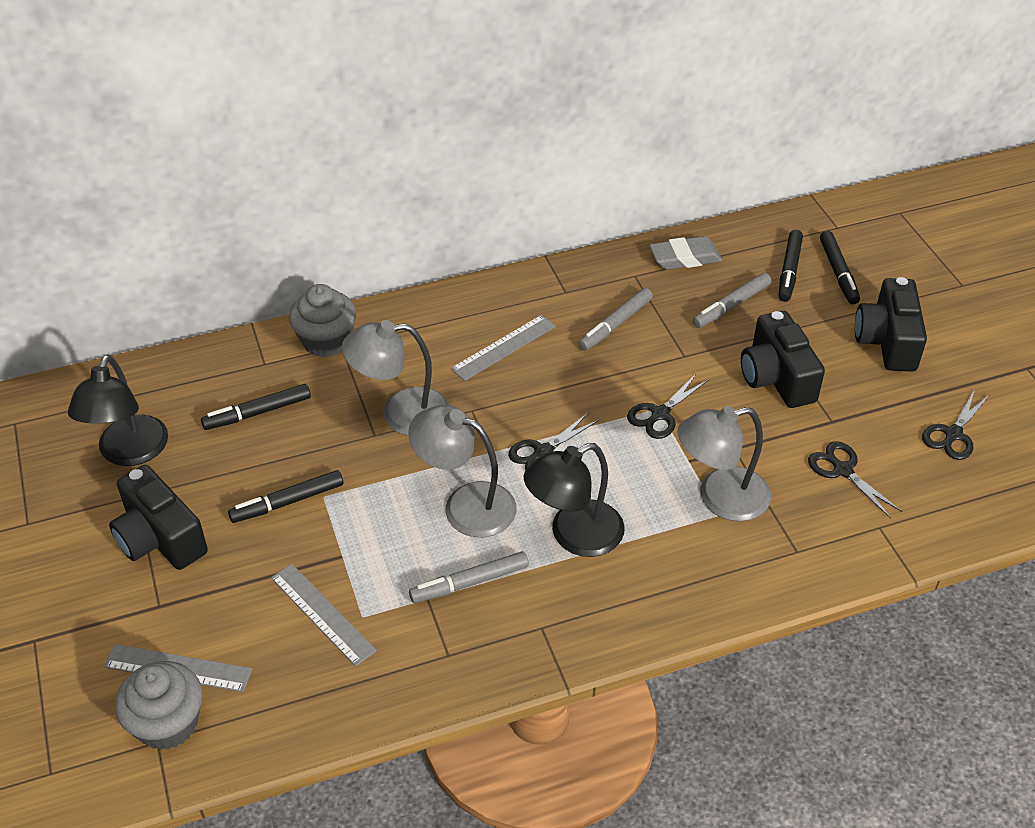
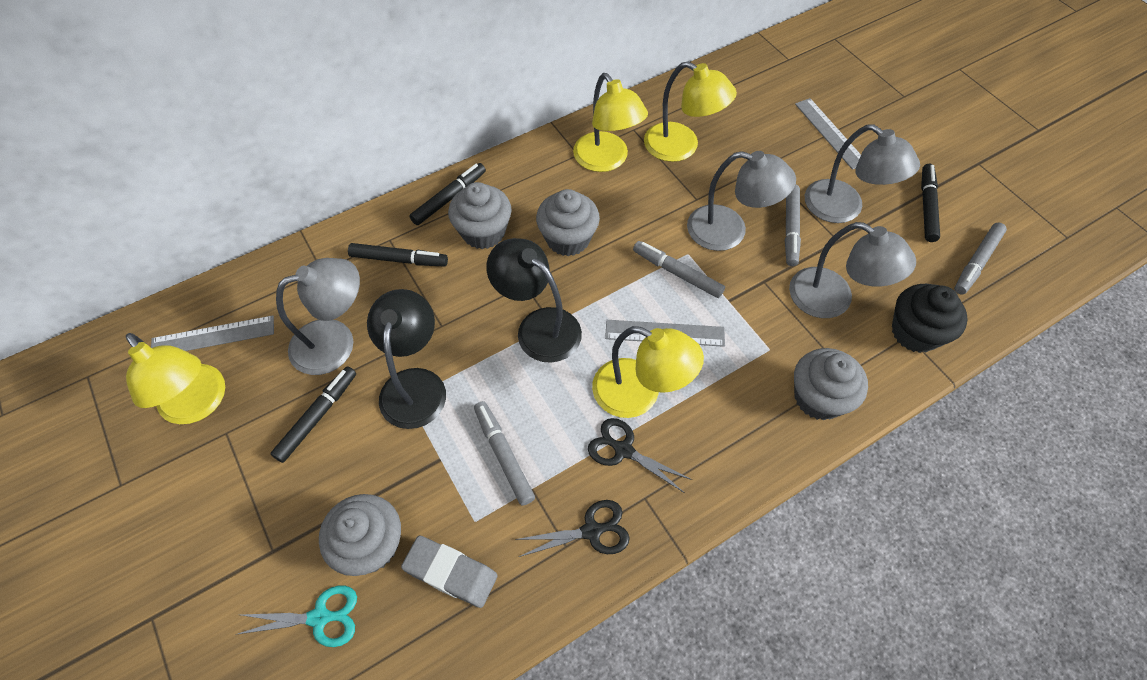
black camera: [109,465,208,570] [741,311,825,408] [855,277,927,372] = 3 -> none = 0
black cupcake: none = 0 -> [892,284,968,353] = 1
black scissors: [508,412,600,470] [627,373,708,439] [808,441,902,519] [922,391,989,460] = 4 -> [515,500,630,557] [588,418,692,493] = 2
grey cupcake: [115,661,203,750] [289,284,356,357] = 2 -> [319,494,401,576] [448,182,511,249] [536,189,600,256] [794,348,868,420] = 4
grey lamp: [342,320,449,436] [408,405,517,537] [677,406,771,521] = 3 -> [276,258,360,375] [687,151,796,251] [789,222,916,318] [805,124,920,223] = 4
grey marker: [409,551,529,603] [578,288,653,351] [693,273,771,328] = 3 -> [474,401,535,506] [633,241,725,298] [785,184,801,266] [954,223,1007,294] = 4
turquoise scissors: none = 0 -> [235,586,357,647] = 1
yellow lamp: none = 0 -> [126,333,225,424] [573,73,648,172] [592,326,704,418] [644,62,737,162] = 4

